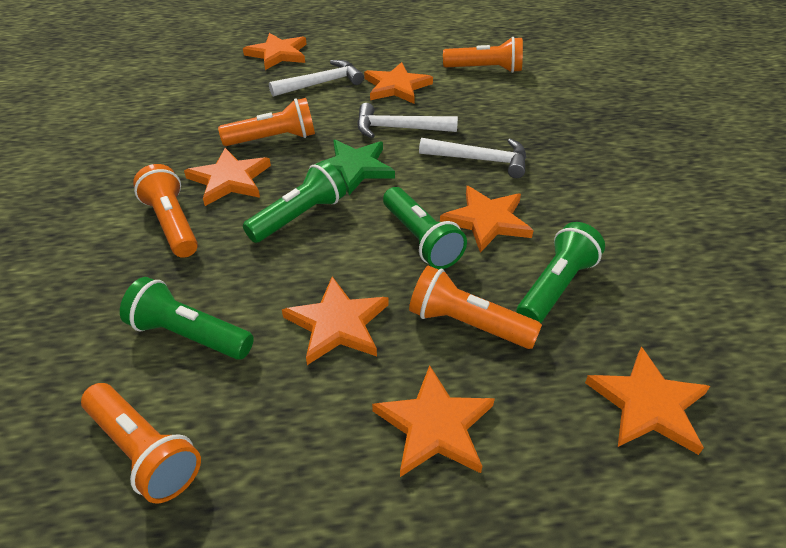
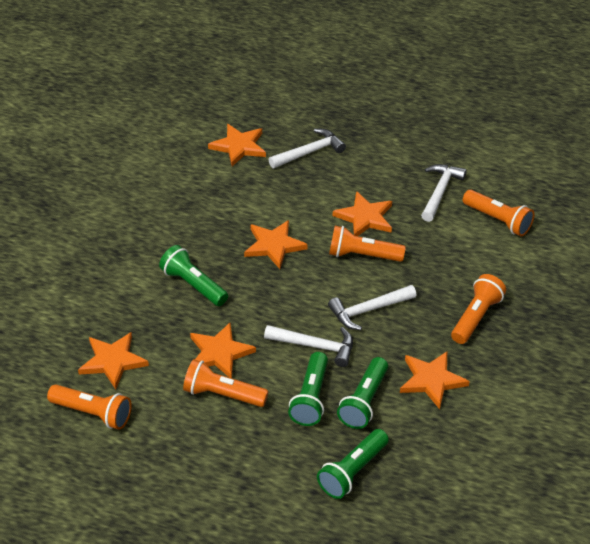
green star: [315,140,395,195] = 1 -> none = 0
orange star: [184,148,271,206] [243,33,307,70] [282,277,388,365] [364,62,433,104] [372,365,495,477] [440,186,534,253] [585,347,710,455] = 7 -> [78,332,149,389] [190,323,256,378] [208,124,266,166] [244,220,308,269] [333,191,392,236] [400,352,470,409] = 6
white hammer: [269,60,364,97] [357,103,458,138] [419,138,527,178] = 3 -> [264,325,353,367] [268,129,346,168] [328,285,417,330] [421,164,467,222] = 4

